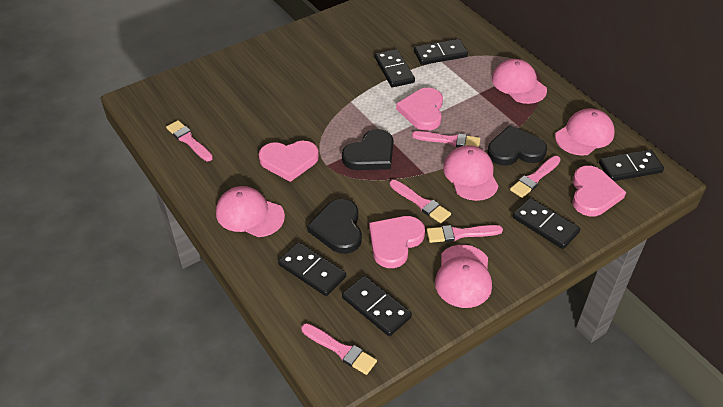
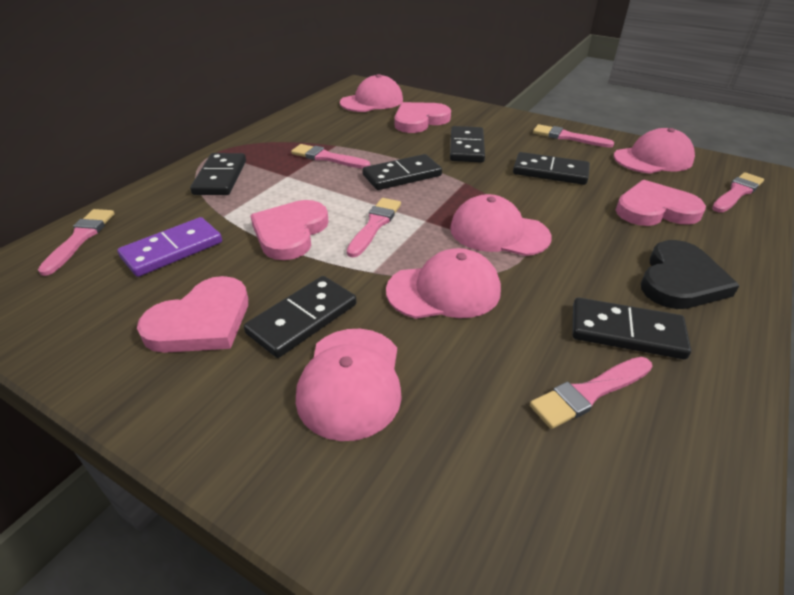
black heart: [307,199,362,254] [342,129,393,170] [487,125,547,166] = 3 -> [641,240,740,309] = 1
purple domino: none = 0 -> [117,217,222,277] = 1

